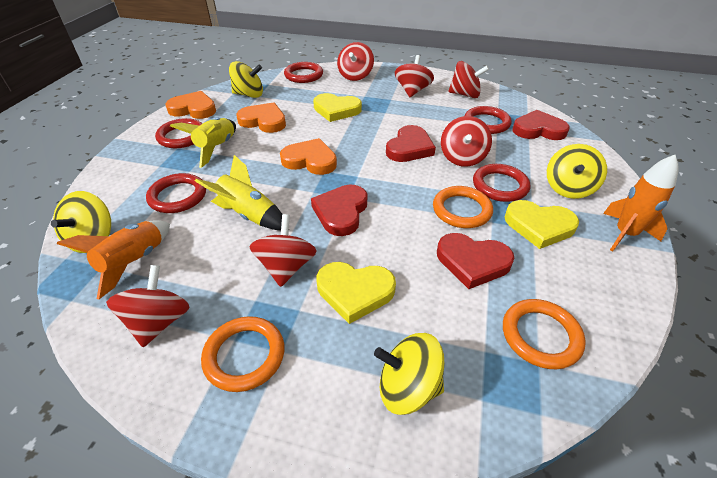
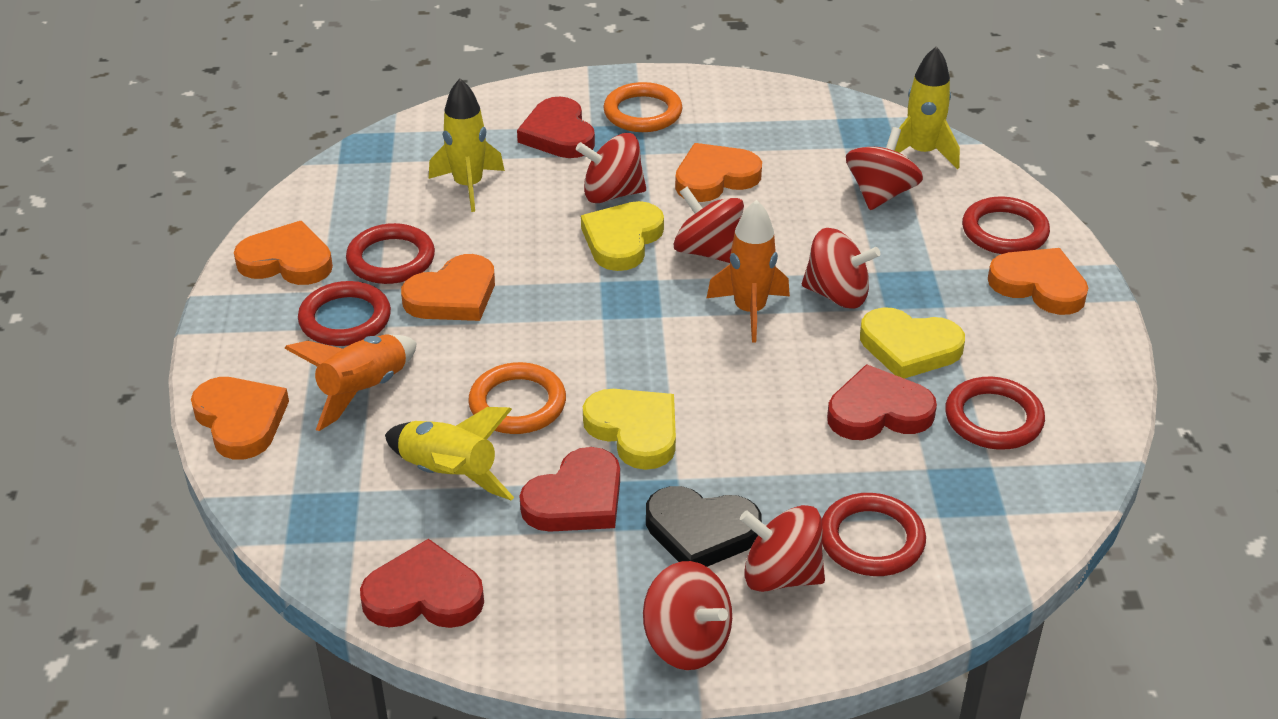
black heart: none = 0 -> [646,486,762,567] = 1
orange heart: [165,91,216,119] [236,102,286,133] [280,138,337,175] = 3 -> [191,377,289,460] [234,221,333,285] [401,254,495,321] [675,143,762,202] [988,248,1088,315] = 5
orange ring: [201,316,284,392] [433,186,493,228] [503,299,586,369] = 3 -> [468,362,566,434] [603,82,683,132] = 2
yellow rocket: [170,117,236,168] [195,155,282,230] = 2 -> [385,407,514,501] [429,78,505,212] [895,46,960,169] = 3
yellow spinning top: [51,191,111,253] [229,61,263,98] [374,333,444,415] [547,144,607,199] = 4 -> none = 0

